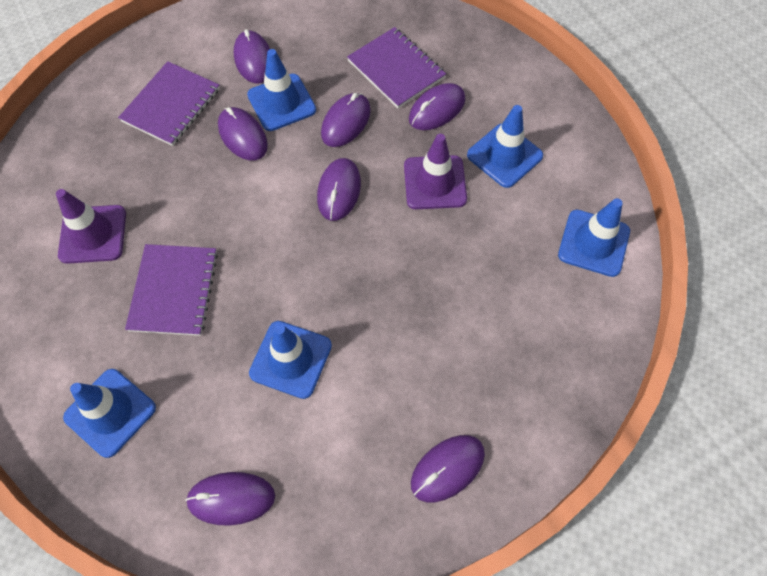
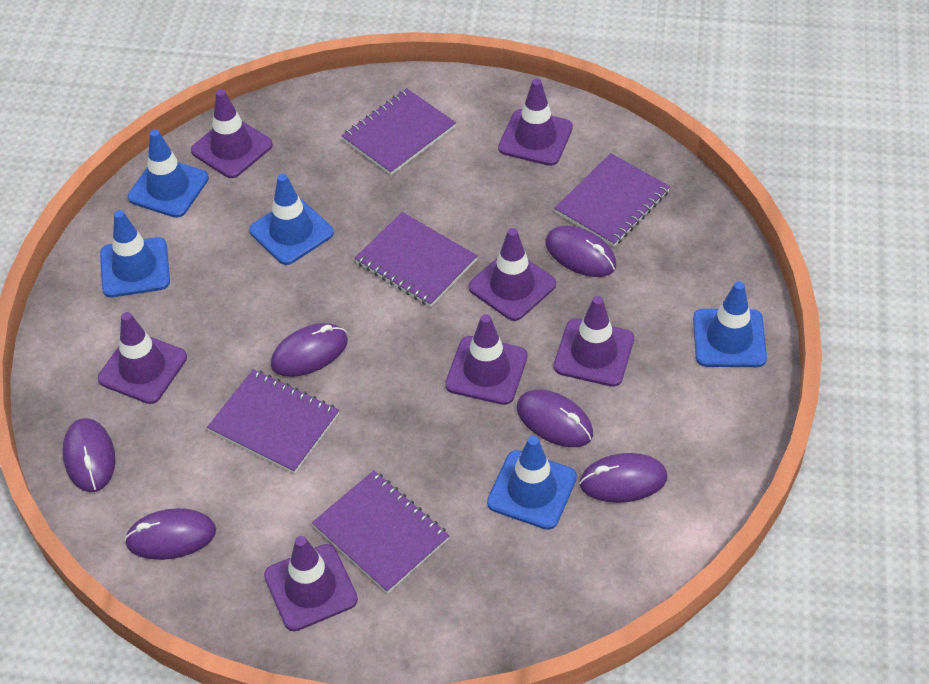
purple mouse: [185,472,275,526] [218,107,268,160] [234,29,270,84] [317,158,361,221] [321,93,371,147] [409,83,465,130] [411,435,485,502] = 7 -> [62,418,115,492] [124,508,216,560] [271,323,348,377] [517,389,593,447] [545,226,616,277] [579,453,667,503] = 6
purple notebook: [118,61,220,146] [125,244,218,336] [347,27,446,108] = 3 -> [207,369,339,474] [312,470,450,594] [341,88,456,175] [355,212,478,307] [554,153,670,247] = 5
purple traffic cone: [56,189,126,264] [404,134,467,209] = 2 -> [98,312,187,404] [191,89,273,178] [264,536,358,631] [445,314,528,405] [469,228,556,321] [498,79,573,166] [554,296,634,387] = 7

